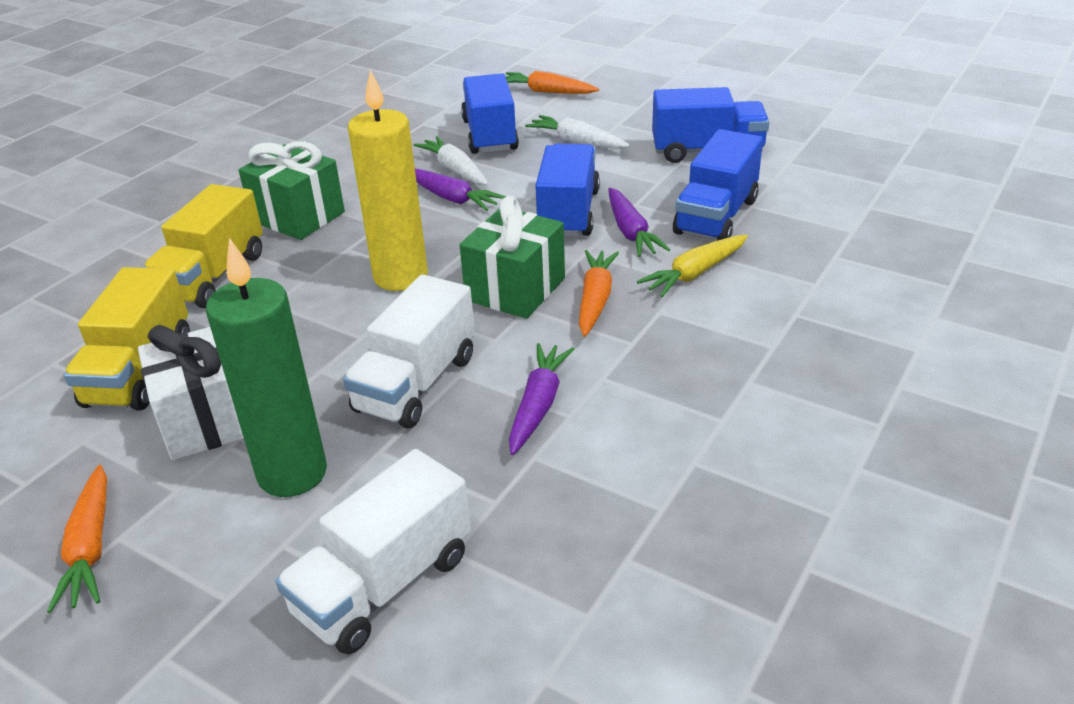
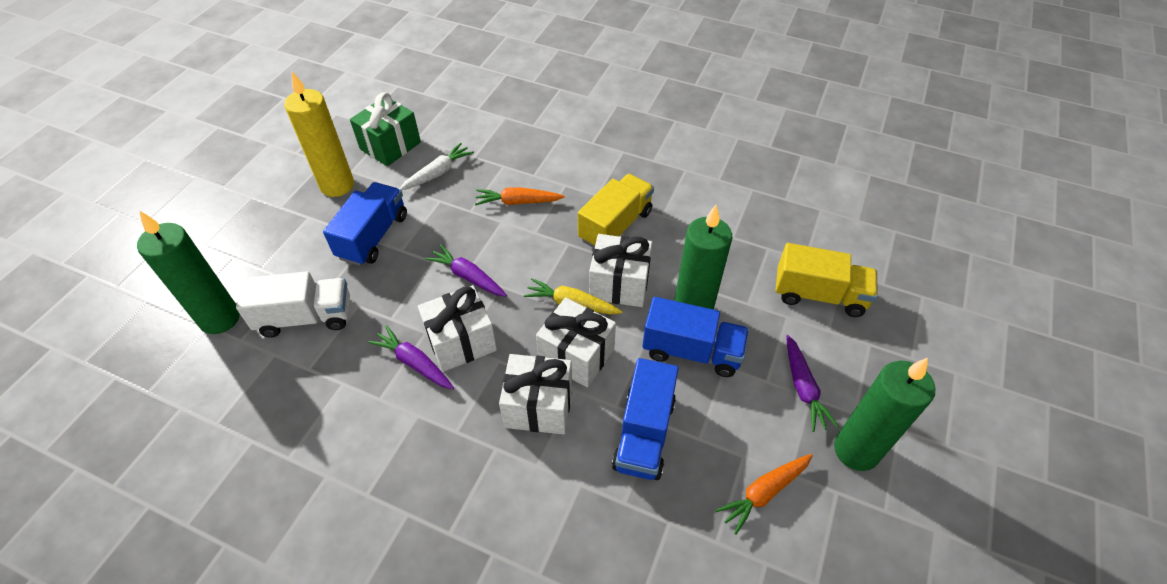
blue truck: [461,73,519,154] [535,144,600,237] [652,87,769,163] [673,129,763,241] = 4 -> [323,182,407,266] [612,358,679,480] [642,297,749,377] = 3
green candle: [206,238,327,497] = 1 -> [137,211,240,334] [674,205,732,310] [834,358,935,471] = 3
green gift: [239,141,345,240] [460,196,565,319] = 2 -> [350,92,421,166] = 1
orange carrot: [47,465,107,613] [505,71,599,94] [579,250,619,337] = 3 -> [475,187,565,206] [715,454,813,535] = 2
white carrot: [414,136,488,185] [525,115,630,149] = 2 -> [400,143,474,190] = 1
white gift: [138,325,244,460] = 1 -> [418,285,497,372] [499,354,572,434] [536,298,616,387] [589,234,652,307] = 4
white truck: [275,449,471,654] [343,275,475,429] = 2 -> [236,271,350,337] = 1

